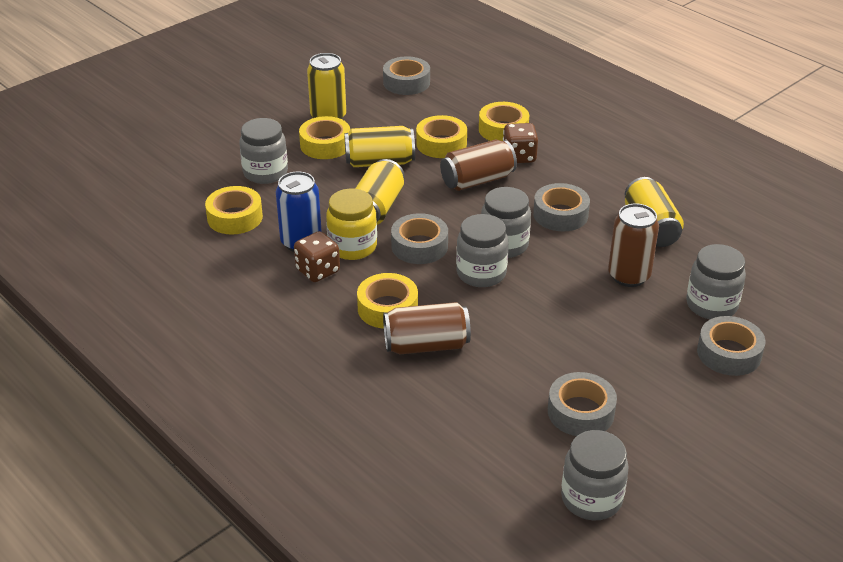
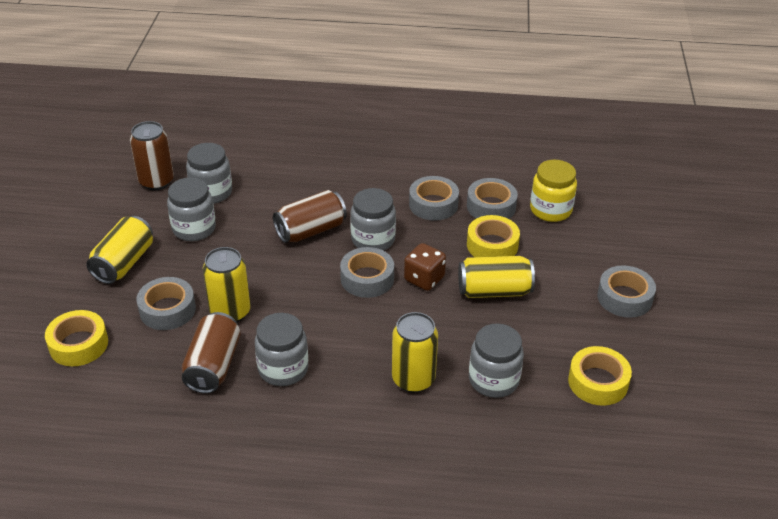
blue can: [276,172,322,252] = 1 -> none = 0
brown dice: [294,231,340,282] [503,123,538,163] = 2 -> [404,243,446,291] = 1
yellow tape: [205,186,263,235] [299,116,350,159] [357,273,418,329] [416,115,467,158] [479,102,529,141] = 5 -> [45,310,108,366] [467,215,520,257] [568,346,632,406] = 3

